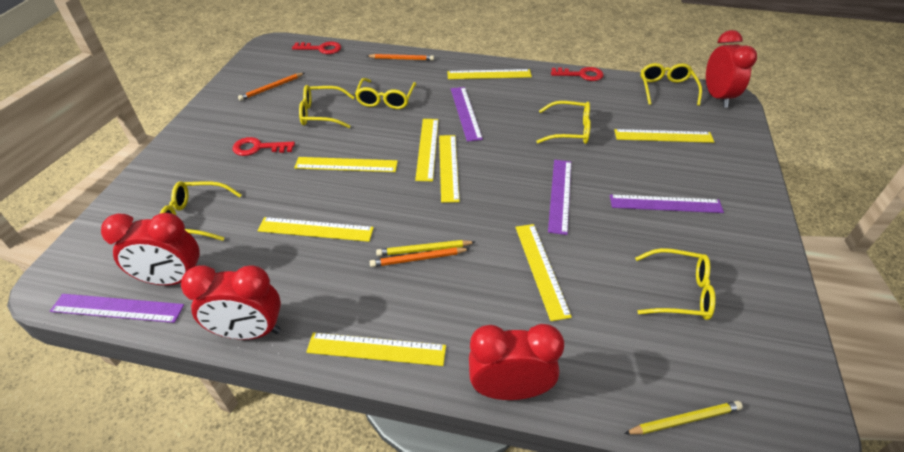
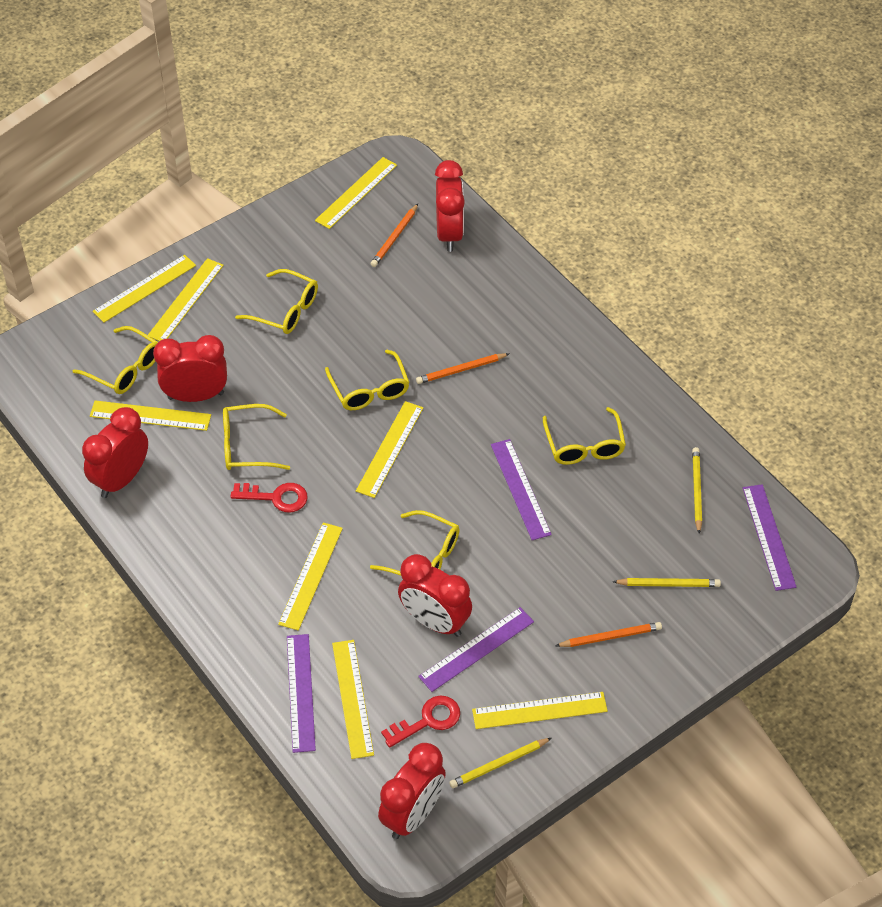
red clock: [101,213,200,285] [181,265,281,340] [469,324,564,400] [706,30,757,108] = 4 -> [82,407,148,498] [153,335,227,402] [378,743,446,839] [398,554,472,637] [435,160,465,252] = 5
red key: [233,137,295,156] [292,42,341,54] [551,67,603,81] = 3 -> [230,483,308,513] [381,696,460,748] = 2
yellow pencil: [376,240,475,256] [624,401,743,435] = 2 -> [449,738,551,788] [613,578,721,587] [692,447,702,534] = 3

